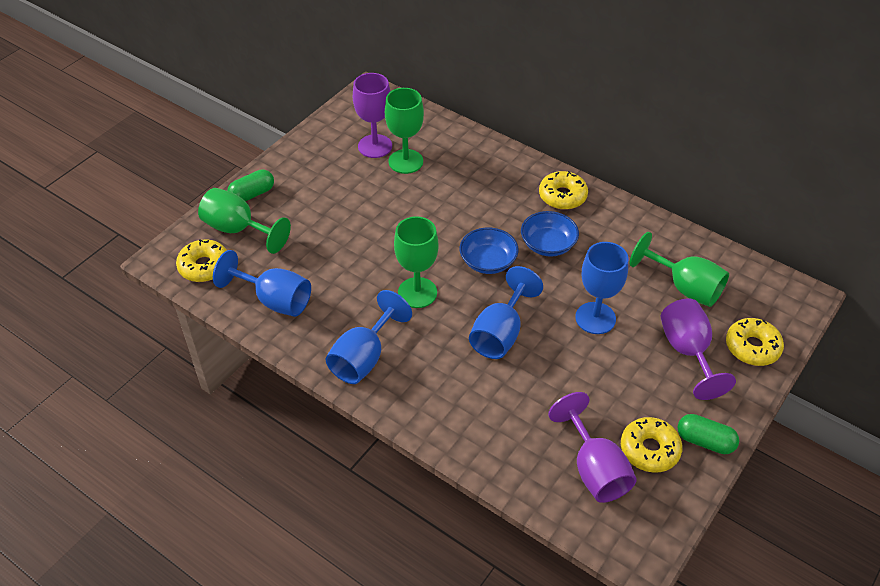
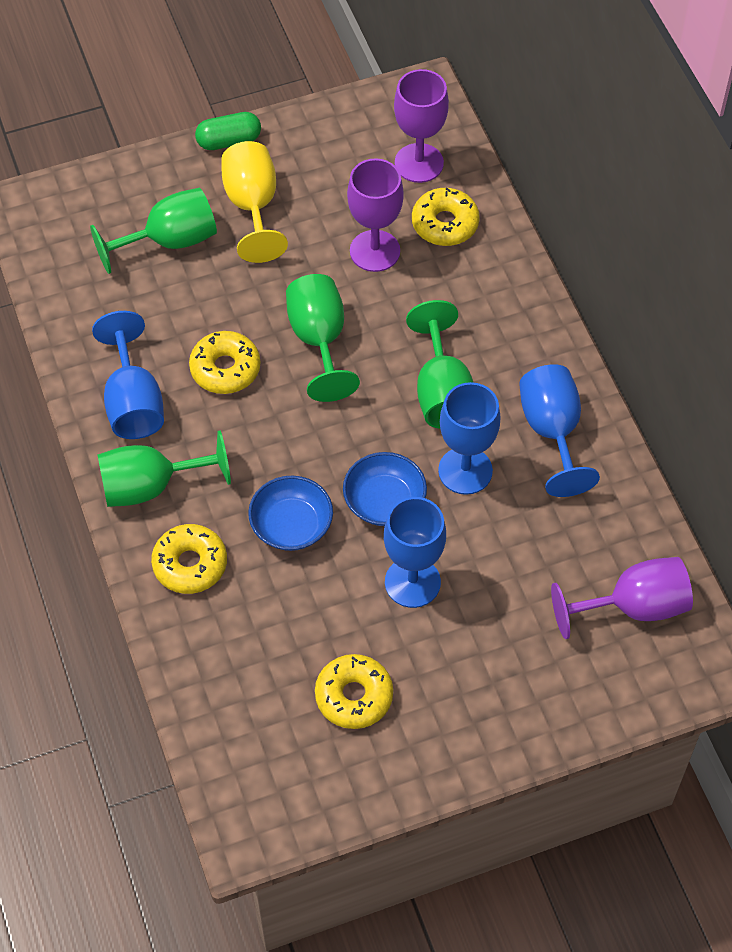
green capsule: [227,169,274,201] [678,414,739,454] = 2 -> [195,112,261,150] = 1
yellow goblet: none = 0 -> [221,141,288,263] = 1

